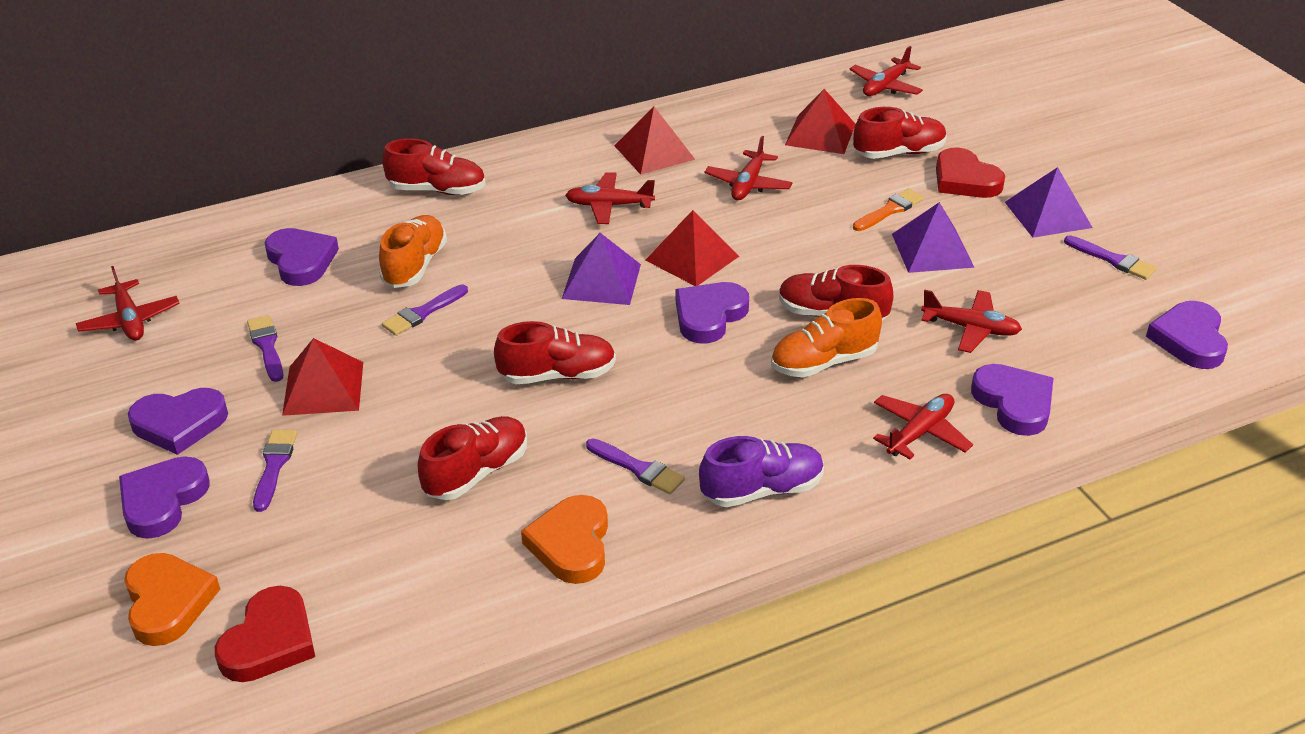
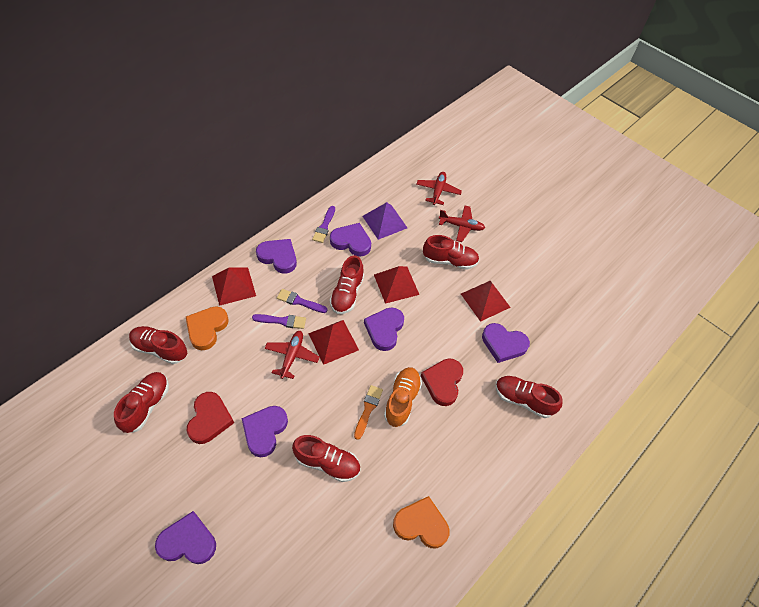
orange shoe: [379,215,447,288] [771,298,882,377] = 2 -> [384,367,422,427] = 1
purple brush: [247,315,283,382] [253,429,297,512] [382,285,468,336] [586,438,685,494] [1064,235,1157,280] = 5 -> [252,314,306,329] [277,289,328,313] [312,206,335,243] = 3
purple pyramid: [562,233,641,305] [892,202,974,273] [1005,167,1093,238] = 3 -> [363,202,407,240] = 1
purple shoe: [699,436,824,507] = 1 -> none = 0
red plane: [76,266,180,341] [565,172,655,224] [704,136,793,200] [849,46,923,96] [873,394,973,459] [921,290,1022,353] = 6 -> [264,331,320,379] [416,172,462,205] [439,205,485,242] = 3
red shoe: [383,139,486,195] [418,416,527,500] [494,321,616,384] [779,265,893,321] [853,107,947,159] = 5 -> [114,372,169,433] [129,326,187,364] [292,435,360,482] [330,256,364,314] [423,235,479,270] [496,376,563,418] = 6

